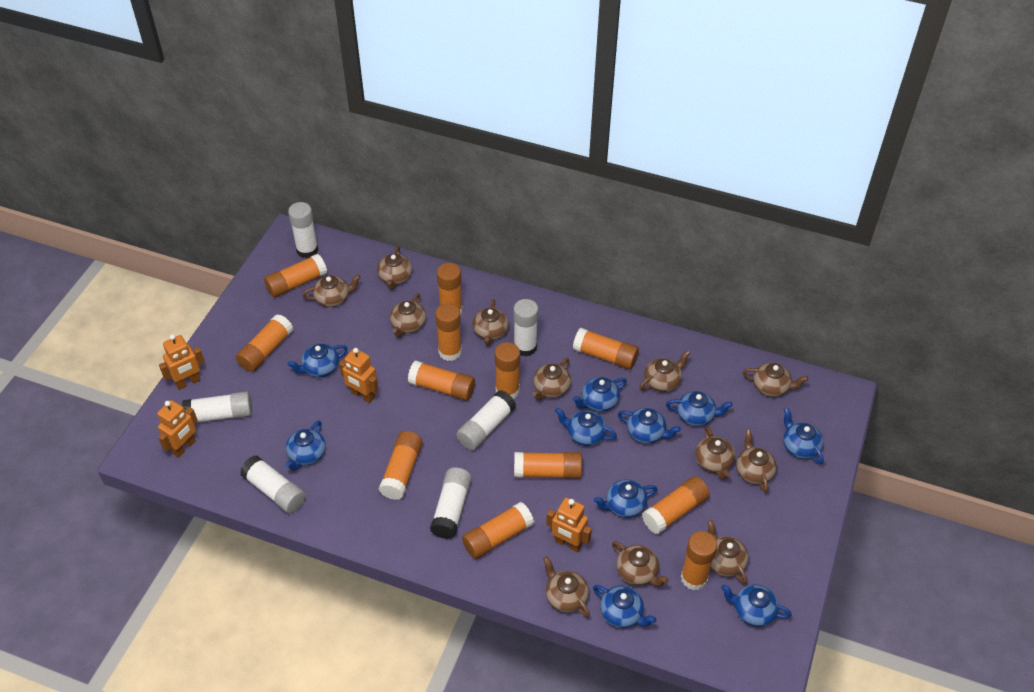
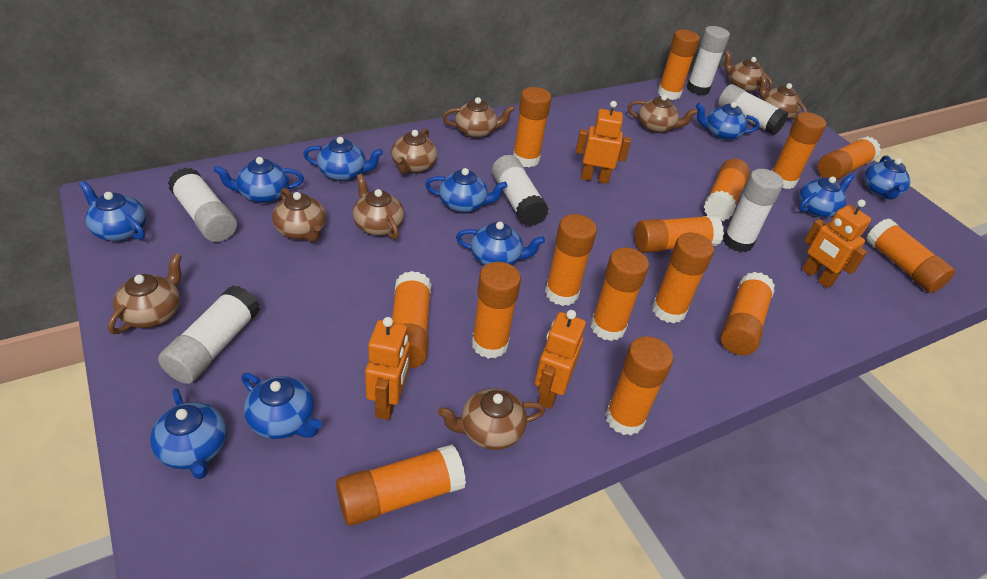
brown teapot: [302,275,361,307] [377,246,412,289] [390,293,426,337] [472,299,509,346] [533,358,571,400] [543,556,590,617] [612,541,669,587] [640,350,690,392] [695,426,735,480] [707,520,748,584] [736,430,777,493] [743,363,808,397] = 12 -> [108,253,182,334] [272,188,326,242] [353,174,404,240] [391,128,437,174] [438,388,545,450] [442,97,515,138] [628,94,698,133] [724,51,773,92] [759,75,807,120] = 9
orange glue stick: [236,314,293,372] [264,254,327,298] [379,431,423,500] [408,361,475,401] [435,303,462,361] [437,263,463,316] [462,502,534,559] [495,342,520,399] [514,452,582,479] [573,328,639,369] [642,476,710,534] [681,531,717,590] = 12 -> [336,444,466,526] [392,271,432,368] [472,262,521,359] [513,87,551,168] [545,214,597,306] [591,248,649,341] [605,336,674,435] [634,215,724,253] [652,233,714,324] [658,29,700,100] [704,159,750,221] [721,272,775,355] [772,112,826,189] [818,136,881,180] [866,218,955,293] = 15

